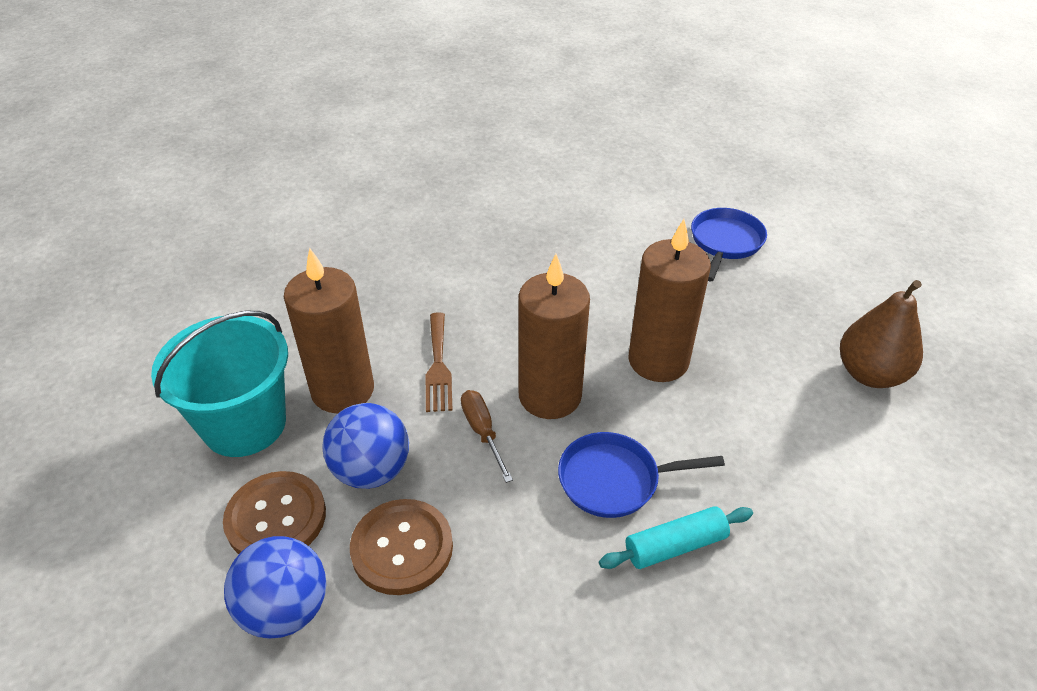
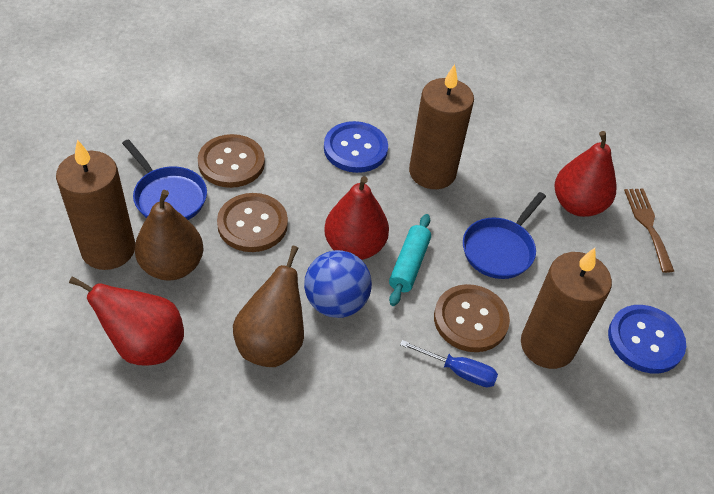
blue ball: [224,536,326,639] [323,403,409,489] = 2 -> [304,250,372,318] = 1
blue button: none = 0 -> [324,121,388,173] [608,305,686,374] = 2
blue screwdriver: none = 0 -> [400,340,498,387] = 1
brown button: [223,471,326,554] [350,499,453,595] = 2 -> [198,134,265,188] [217,193,288,252] [434,284,510,352] = 3
brown pear: [840,280,923,388] = 1 -> [135,190,204,281] [233,246,304,367] = 2
brown screwdriver: [461,390,513,483] = 1 -> none = 0
red pear: none = 0 -> [69,276,184,366] [324,176,389,260] [555,131,616,217] = 3
turquoise bucket: [151,311,288,457] = 1 -> none = 0

